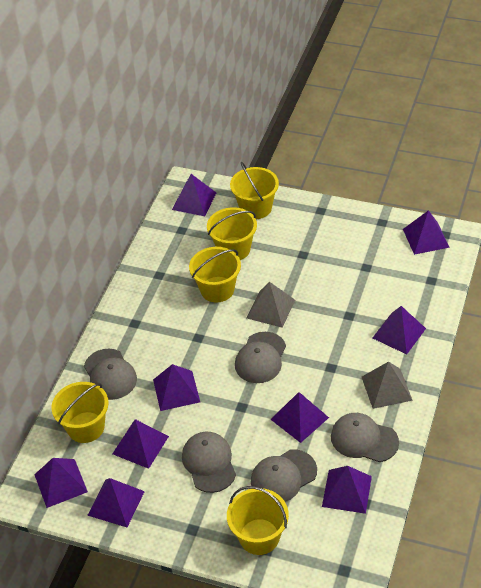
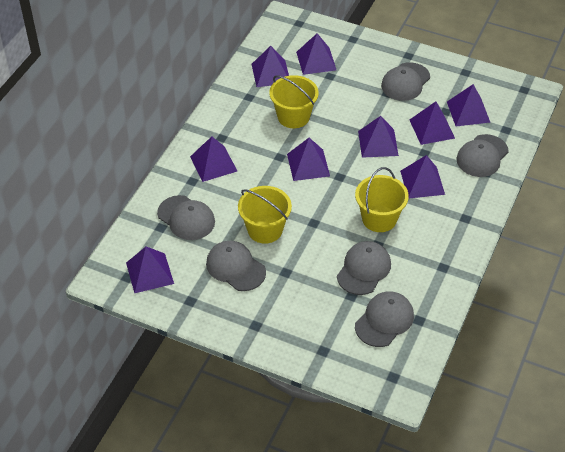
grey cap: [84,349,137,400] [182,432,236,493] [235,332,286,383] [251,449,317,502] [331,413,399,462] = 5 -> [157,195,215,240] [206,241,266,291] [337,241,391,295] [355,291,414,347] [381,62,430,101] [456,134,509,177] = 6
grey pyramid: [247,282,295,328] [362,361,413,409] = 2 -> none = 0
yellow bucket: [51,382,109,443] [189,247,241,302] [207,207,257,260] [227,486,289,555] [230,162,279,219] = 5 -> [238,186,292,244] [269,75,319,128] [355,167,409,232] = 3

